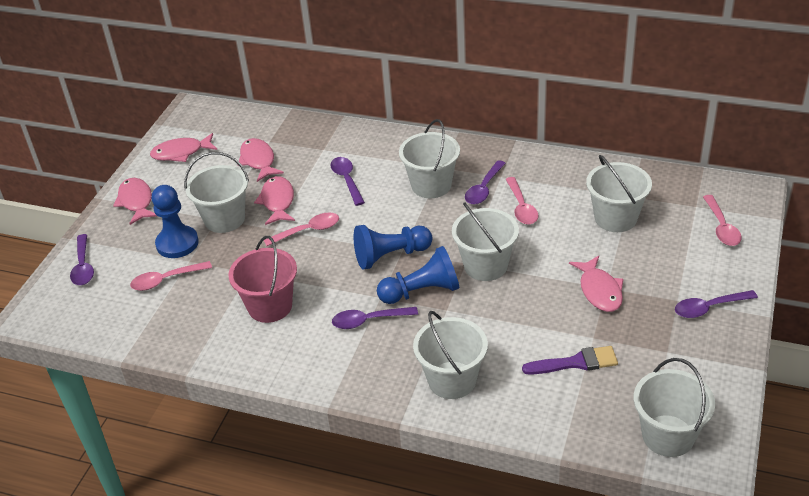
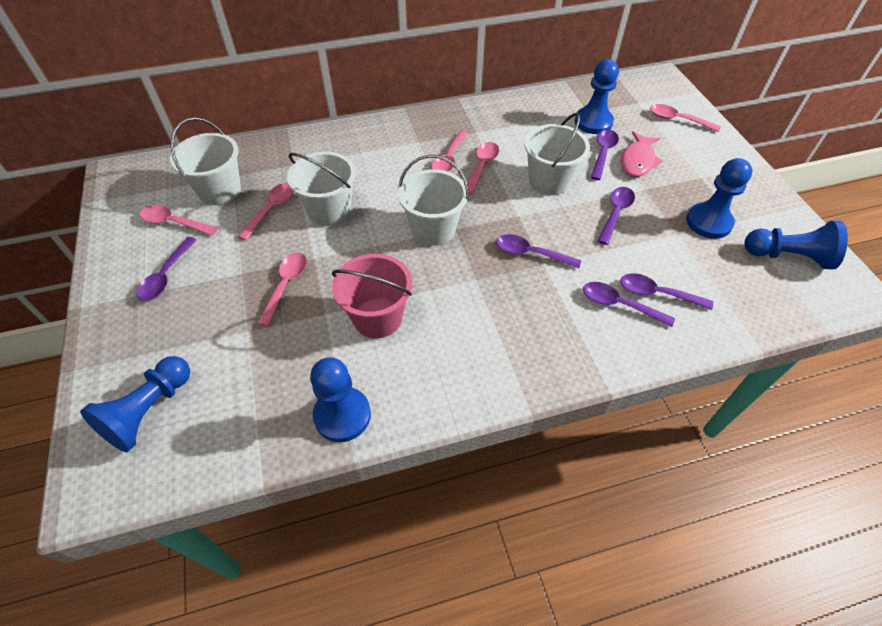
blue pawn: [152,185,199,258] [354,225,432,269] [377,246,459,304] = 3 -> [80,356,190,452] [310,357,371,442] [575,59,619,134] [686,158,752,239] [745,221,848,269] = 5
pink fish: [113,178,157,225] [150,133,217,162] [238,138,284,182] [254,176,295,225] [569,255,624,312] = 5 -> [621,131,663,177] = 1
pink spoon: [130,261,212,291] [264,213,339,246] [506,177,538,224] [703,195,742,246] = 4 -> [140,205,218,236] [238,183,294,240] [258,253,307,326] [431,131,468,172] [467,142,499,194] [650,104,721,132] = 6
purple brush: [522,346,618,375] = 1 -> none = 0
purple spoon: [70,234,94,285] [330,157,365,206] [332,307,418,329] [465,160,506,205] [675,290,758,318] = 5 -> [136,237,197,301] [496,234,581,269] [583,282,675,327] [590,130,619,180] [598,187,635,245] [620,273,713,310] = 6
white bucket: [184,152,249,233] [399,119,460,198] [413,311,488,399] [452,202,519,281] [586,155,652,232] [634,358,715,457] = 6 -> [170,117,241,205] [287,152,356,226] [398,155,469,246] [524,113,590,195] = 4

